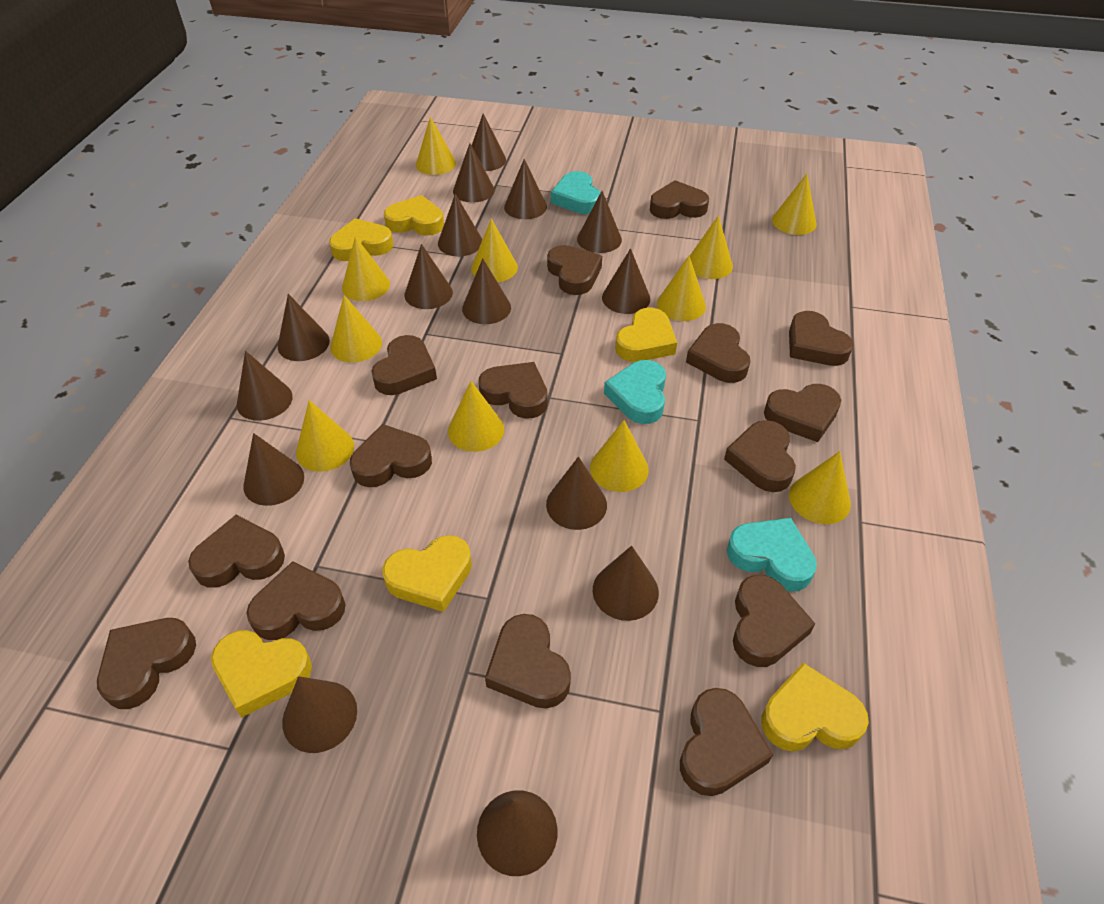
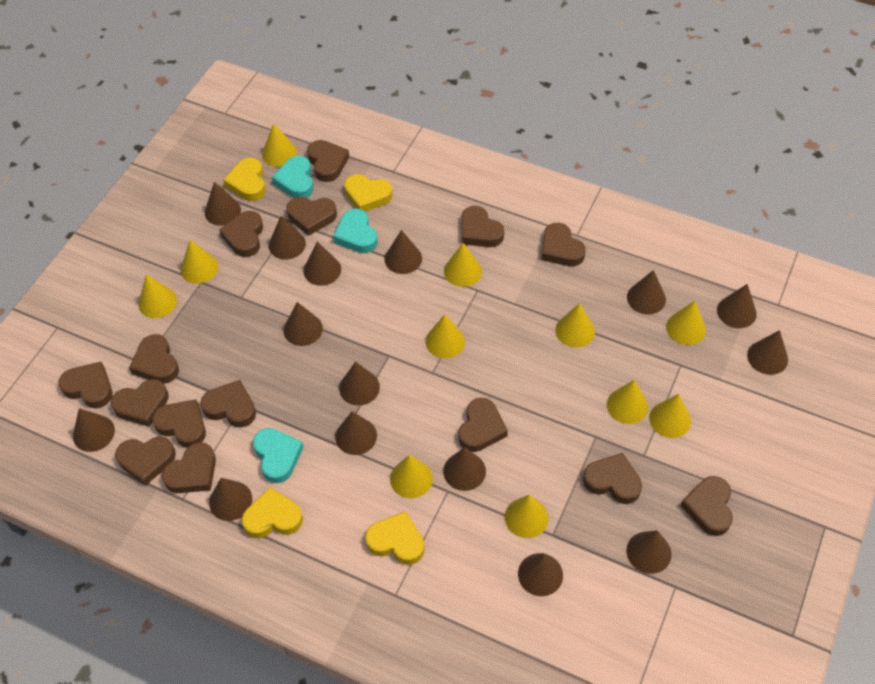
yellow heart: [211,630,312,717] [329,218,393,261] [382,535,472,612] [384,195,444,235] [615,308,677,362] [761,663,869,752] = 6 -> [223,158,266,201] [242,487,303,538] [344,174,393,212] [365,511,425,565] = 4

